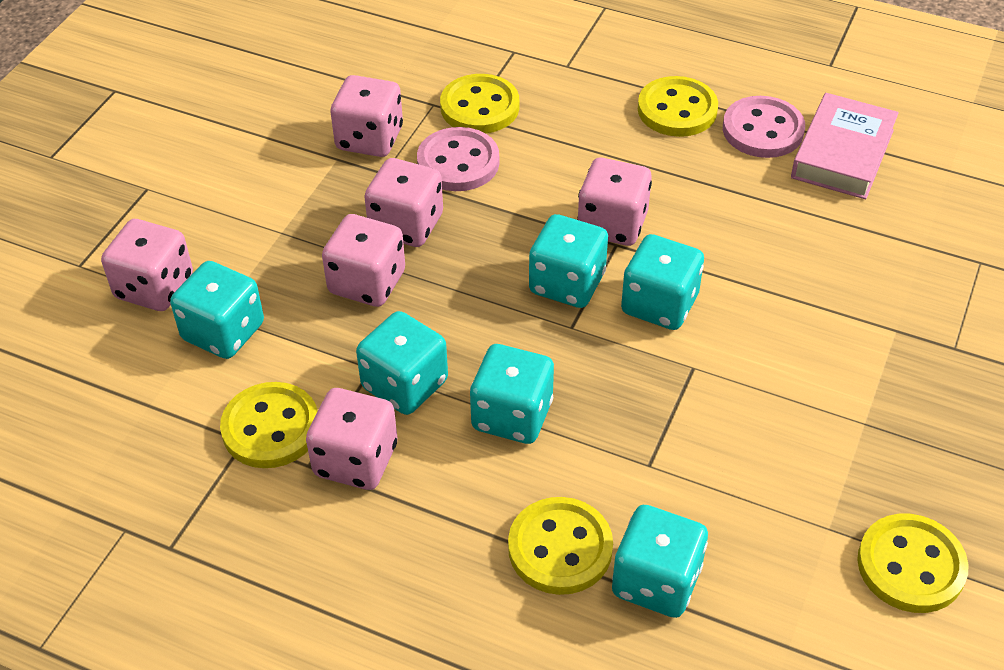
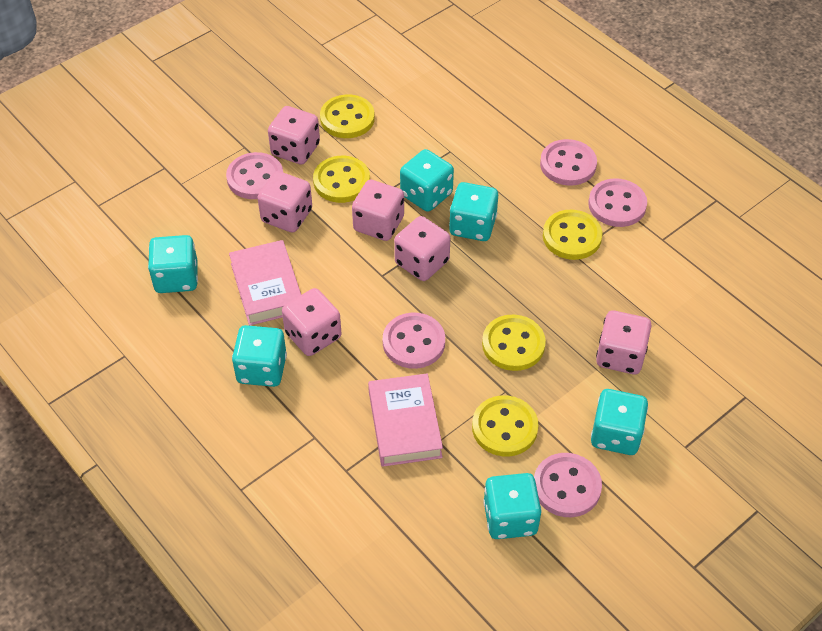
pink book: [791,93,899,199] = 1 -> [229,240,301,326] [368,373,443,467] = 2
pink button: [417,127,499,191] [723,96,805,158] = 2 -> [226,152,283,199] [383,313,445,369] [534,453,602,517] [540,139,597,186] [588,178,647,227] = 5

